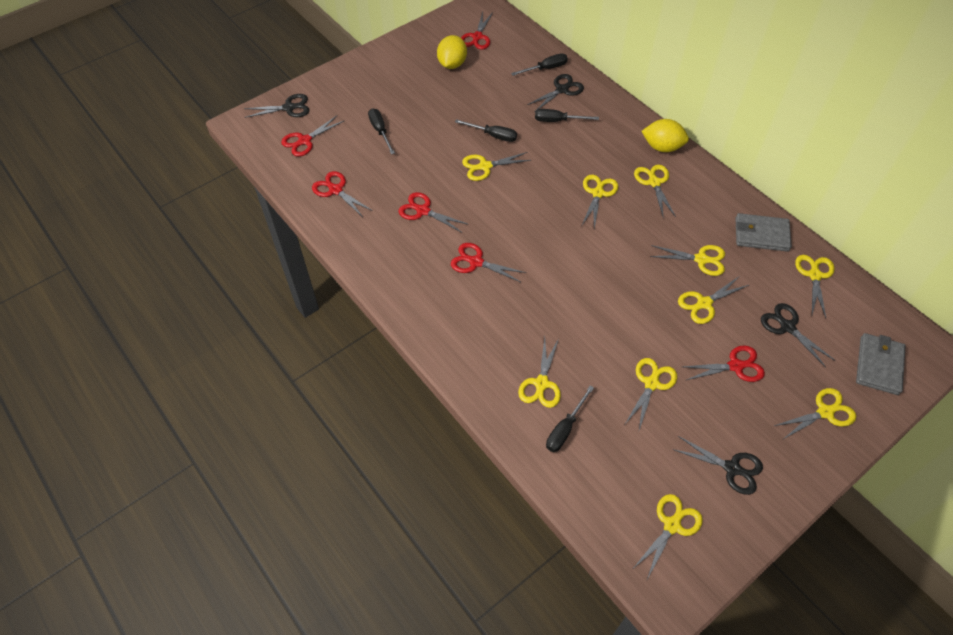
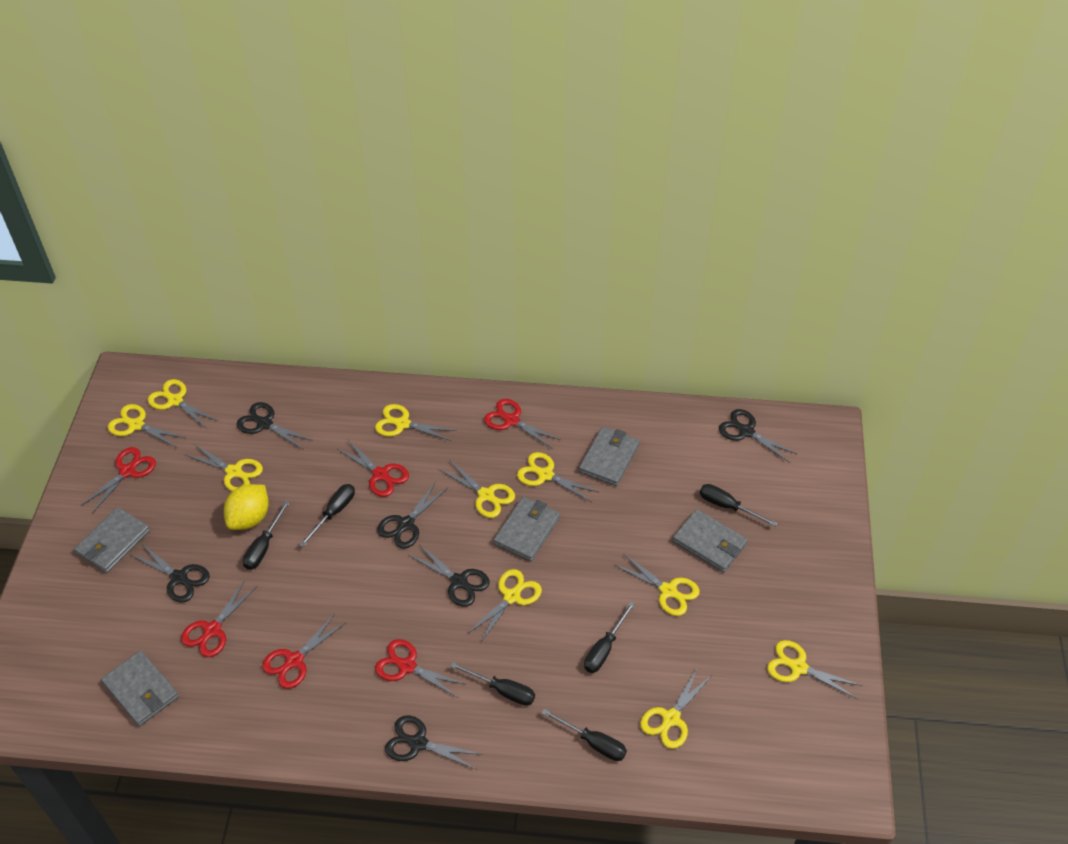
black scissors: [244,94,310,118] [527,74,584,110] [673,436,763,495] [761,303,835,368] = 4 -> [131,543,210,602] [236,402,313,450] [377,482,448,549] [385,715,481,770] [409,544,490,607] [719,409,798,463] = 6
black screwdriver: [368,108,395,154] [455,119,517,142] [511,54,568,76] [535,109,599,122] [546,386,594,452] = 5 -> [243,501,290,570] [299,484,355,547] [450,662,535,706] [542,709,627,761] [584,602,635,673] [700,484,777,527] = 6
grey wallet: [735,213,792,252] [856,333,906,395] = 2 -> [74,507,150,573] [101,651,179,726] [494,497,560,562] [579,427,639,486] [673,509,748,573] = 5
yellow lemon: [437,35,467,69] [642,119,689,152] = 2 -> [224,484,269,530] = 1

